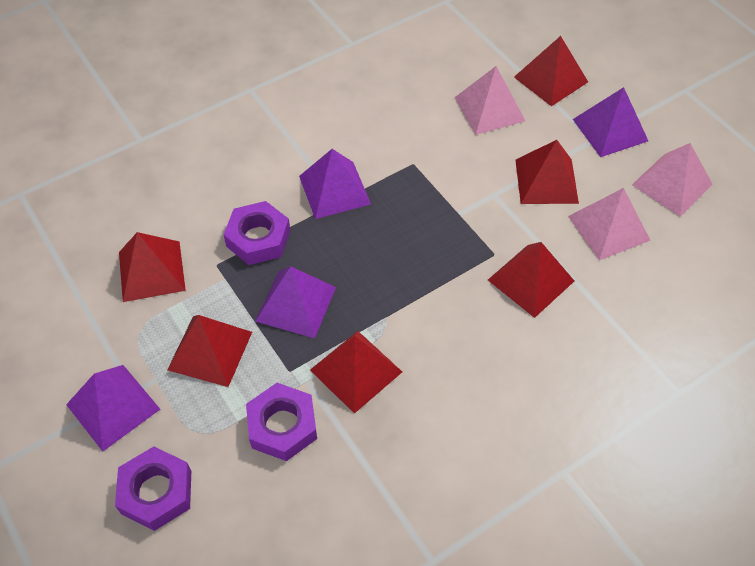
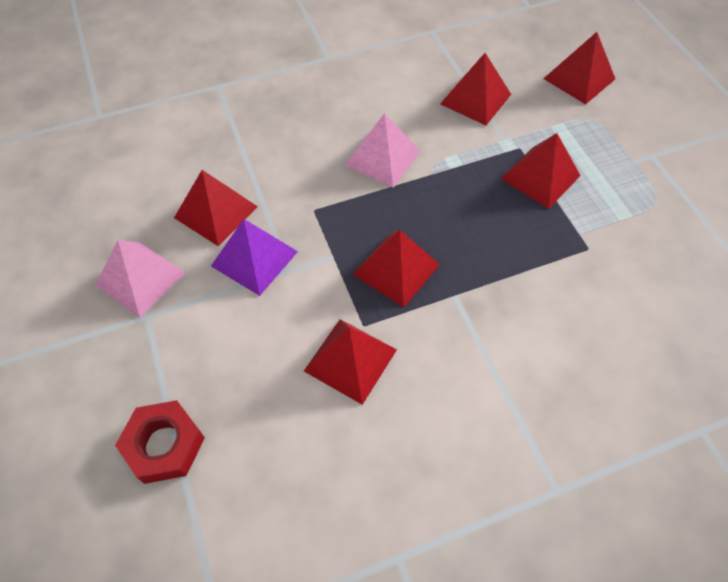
pink pyramid: [455,66,525,135] [568,188,651,260] [632,143,713,216] = 3 -> [95,240,185,318] [345,113,420,188] = 2
purple nut: [115,447,191,531] [224,201,290,265] [246,383,317,461] = 3 -> none = 0
purple pyramid: [66,365,160,451] [255,266,336,339] [299,149,371,219] [573,87,648,157] = 4 -> [211,219,298,296] = 1
red nut: none = 0 -> [115,400,205,484] = 1

